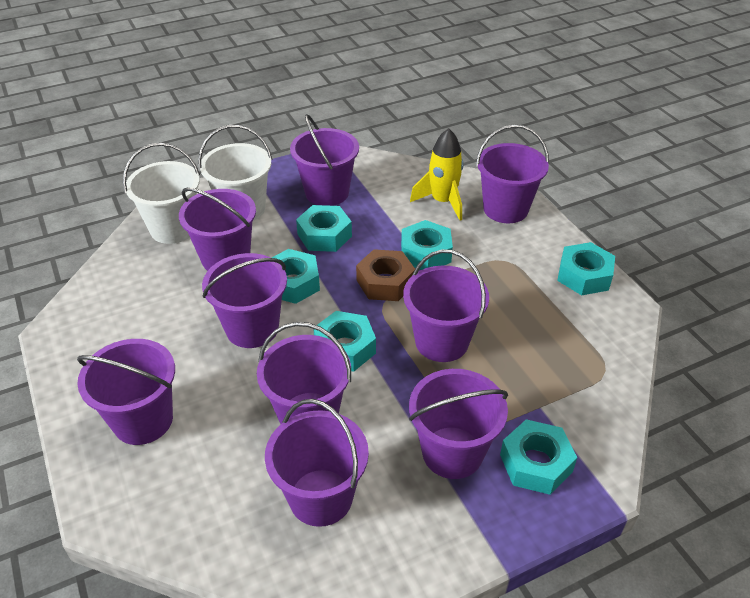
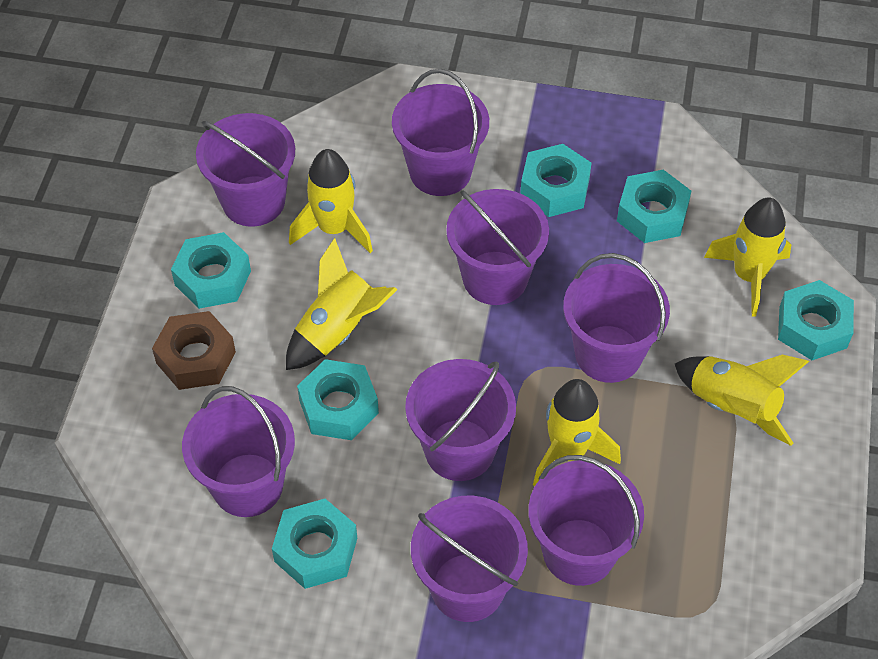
purple bucket: [77,339,175,445] [179,188,256,271] [202,253,287,348] [257,322,351,424] [265,399,369,527] [290,114,359,206] [403,249,489,362] [409,369,508,479] [476,124,549,223] = 9 -> [182,386,295,517] [196,113,295,227] [392,69,489,196] [405,359,516,481] [411,496,528,622] [446,189,549,305] [528,455,644,586] [563,253,670,383] = 8
white bucket: [123,143,200,244] [198,125,273,221] = 2 -> none = 0
yellow rocket: [410,128,463,220] = 1 -> [286,238,397,370] [289,149,373,253] [533,379,621,486] [675,355,809,446] [704,198,791,317] = 5

